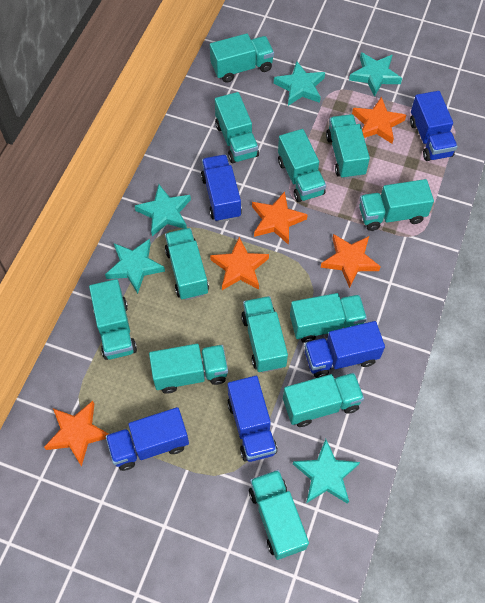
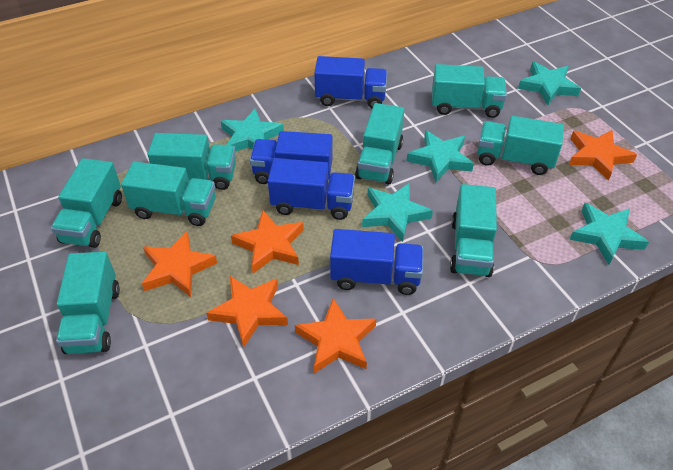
blue truck: [106,407,189,471] [201,155,242,222] [227,376,278,462] [304,321,385,378] [410,91,457,161] = 5 -> [250,131,333,184] [268,158,355,220] [314,56,387,108] [330,229,423,295] = 4
turquoise truck: [89,279,137,360] [149,344,228,394] [165,228,209,300] [210,33,274,83] [215,92,259,163] [241,296,288,373] [249,470,309,560] [278,129,326,202] [283,373,364,427] [290,293,367,343] [326,114,370,179] [359,179,434,231] = 12 -> [51,158,122,248] [56,252,120,354] [121,162,215,226] [148,133,236,190] [355,103,405,185] [432,64,507,118] [450,184,497,277] [477,116,564,175] = 8

